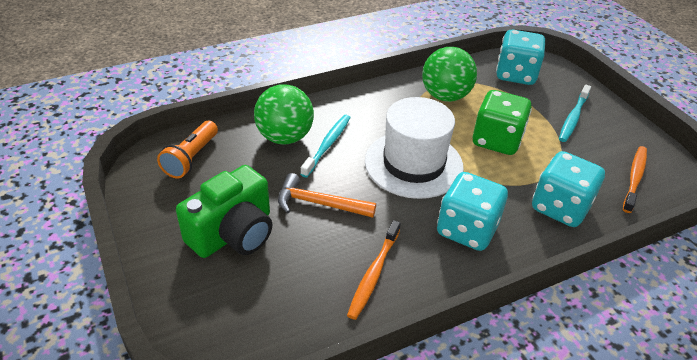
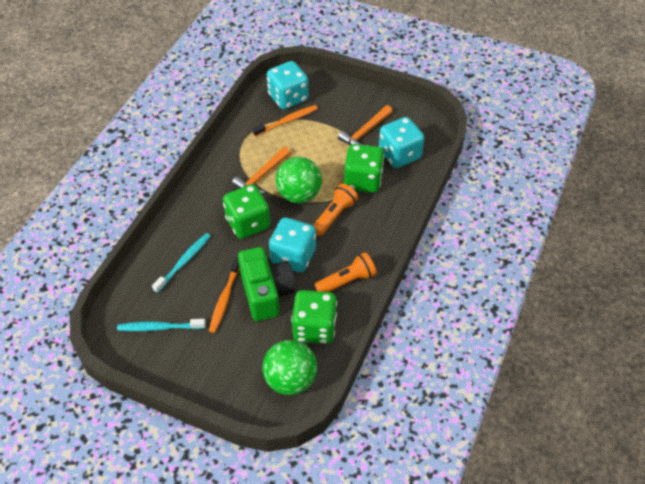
green dice: [473,90,532,155] = 1 -> [223,184,270,239] [291,290,337,344] [344,144,384,193] = 3
orange flashlight: [157,121,218,178] = 1 -> [313,184,358,236] [315,252,377,292] = 2
orange hammer: [278,173,376,218] = 1 -> [232,147,290,194] [338,105,393,146] = 2
white hat: [365,97,464,199] = 1 -> none = 0

